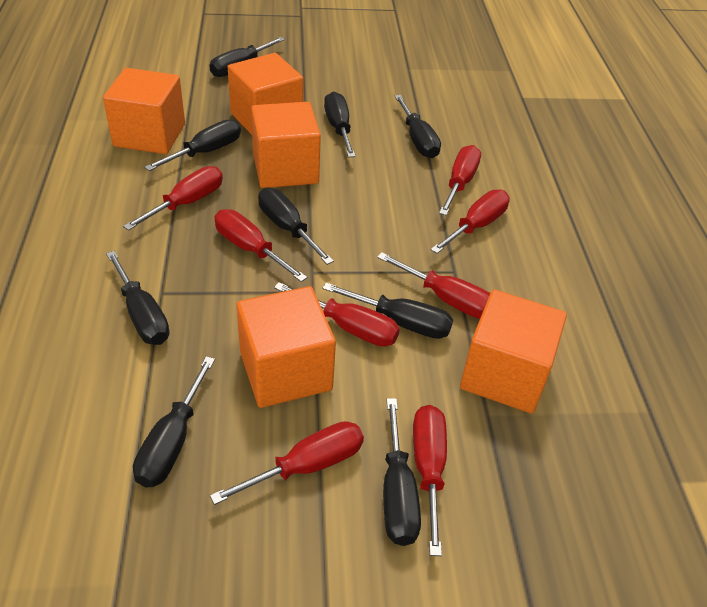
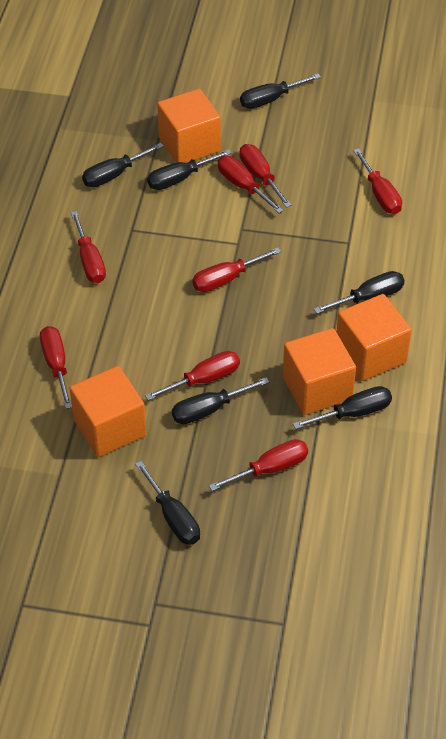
black screwdriver: [106,251,170,345] [133,356,215,487] [144,119,241,171] [209,37,285,77] [258,187,334,265] [322,283,453,339] [324,92,356,157] [383,398,421,546] [394,95,441,158] = 9 -> [82,143,164,187] [135,461,200,545] [147,149,232,190] [172,377,269,424] [240,74,321,109] [293,386,392,429] [314,271,405,314] = 7
orange cube: [103,68,185,154] [228,53,303,135] [236,286,336,408] [251,102,321,188] [460,290,567,413] = 5 -> [70,366,146,457] [157,89,221,163] [283,328,356,415] [336,294,412,381] = 4

